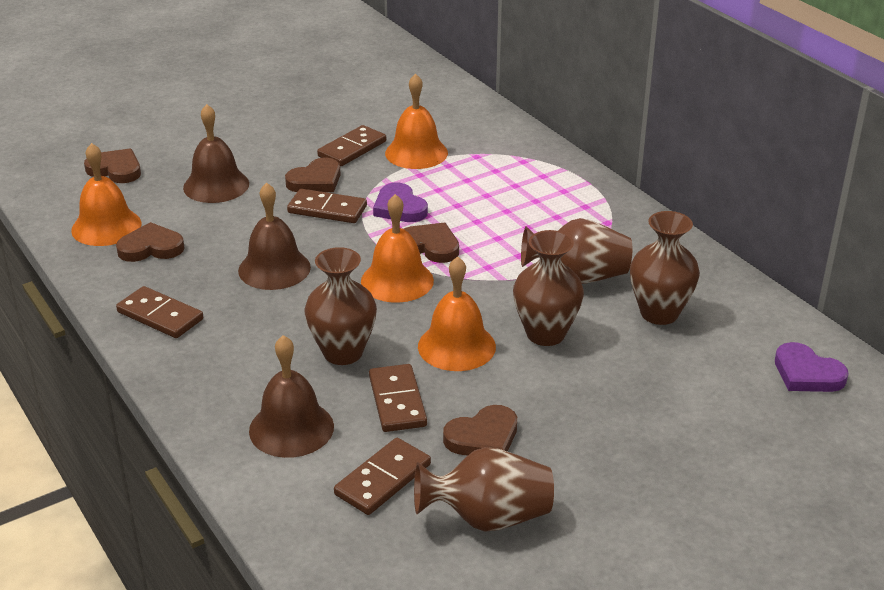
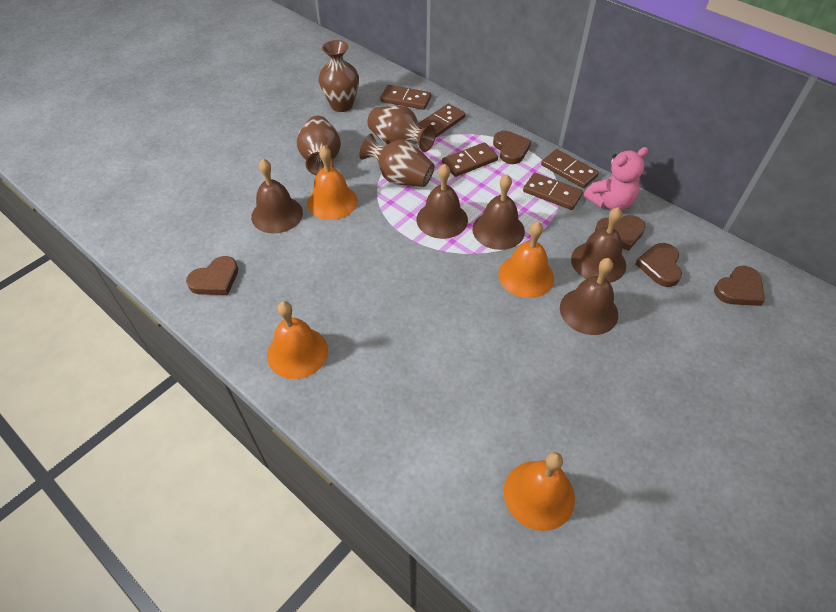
brown bell: [183,104,249,203] [238,183,311,290] [249,335,334,458] = 3 -> [251,159,303,234] [417,164,468,239] [472,175,525,250] [560,258,618,335] [571,207,626,283] = 5
brown vase: [305,247,377,365] [414,447,554,532] [513,230,584,346] [521,218,632,284] [630,211,700,325] = 5 -> [297,115,341,176] [318,40,359,112] [359,134,435,187] [367,106,436,152] = 4
pink teddy bear: none = 0 -> [583,147,648,211] = 1
purple heart: [373,183,428,222] [775,342,848,392] = 2 -> none = 0

